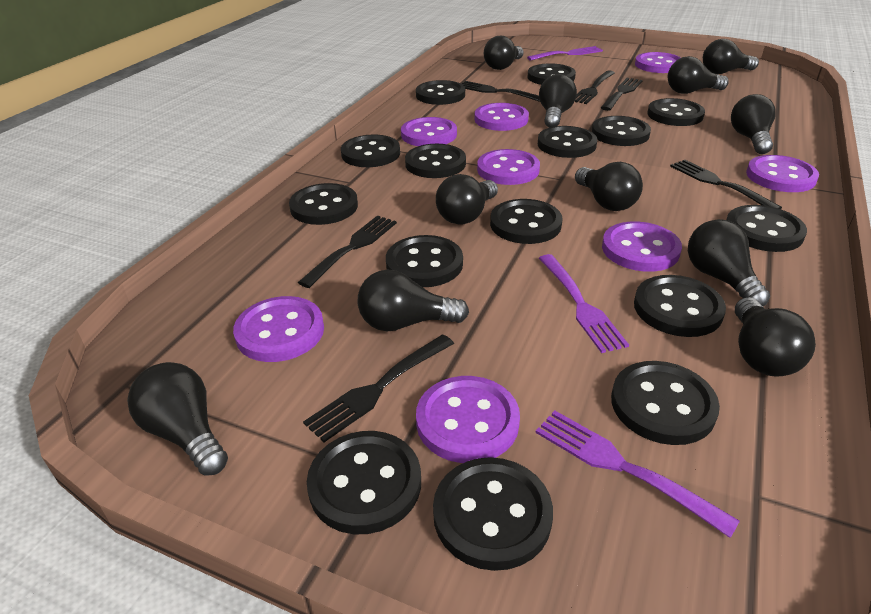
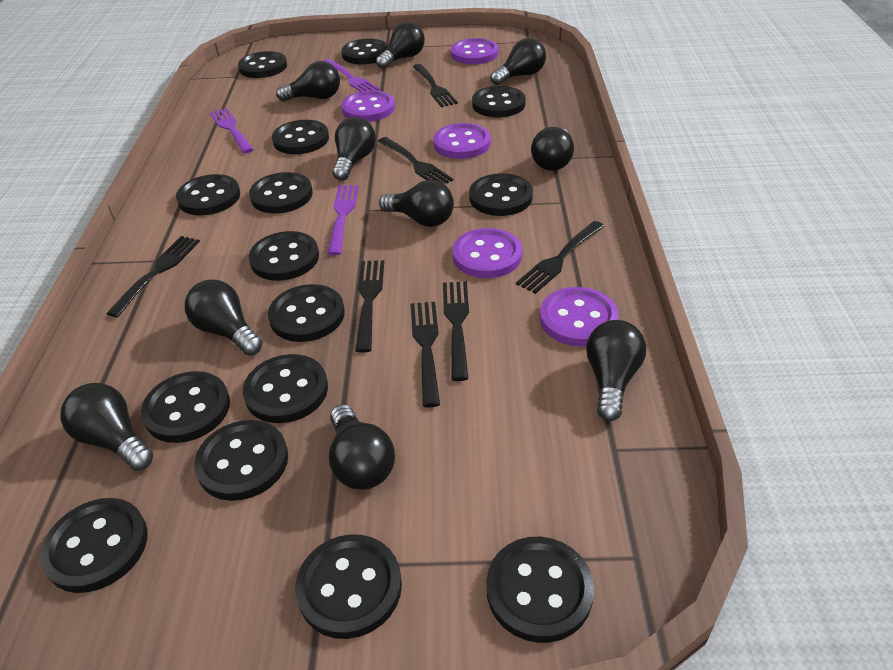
black fork: [298,215,397,288] [303,334,454,442] [462,81,540,102] [575,70,615,104] [601,78,643,111] [670,160,782,209] = 6 -> [106,236,200,317] [355,260,384,353] [378,137,453,184] [411,302,440,407] [413,64,458,107] [443,281,469,381] [516,221,605,294] = 7
black light bulb: [127,362,228,476] [358,269,469,331] [436,174,498,225] [484,36,524,70] [539,74,577,128] [575,162,643,211] [668,56,729,94] [688,219,770,306] [703,39,759,74] [731,94,776,154] [735,297,816,377] = 11 -> [60,383,153,471] [185,279,263,356] [276,61,340,102] [329,404,395,490] [332,117,376,181] [376,21,425,69] [379,180,454,227] [490,38,546,85] [531,127,574,171] [586,320,646,421] = 10
purple button: [233,296,324,362] [401,117,457,146] [416,376,520,463] [475,103,529,131] [477,149,540,185] [602,222,682,272] [635,52,681,73] [746,155,819,192] = 8 -> [341,90,395,122] [433,123,491,159] [451,38,498,64] [452,228,522,278] [540,287,619,347] = 5

